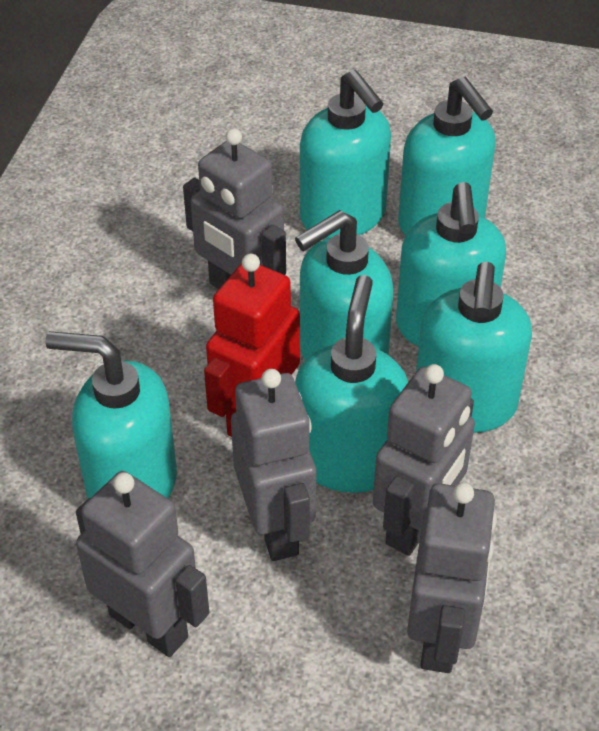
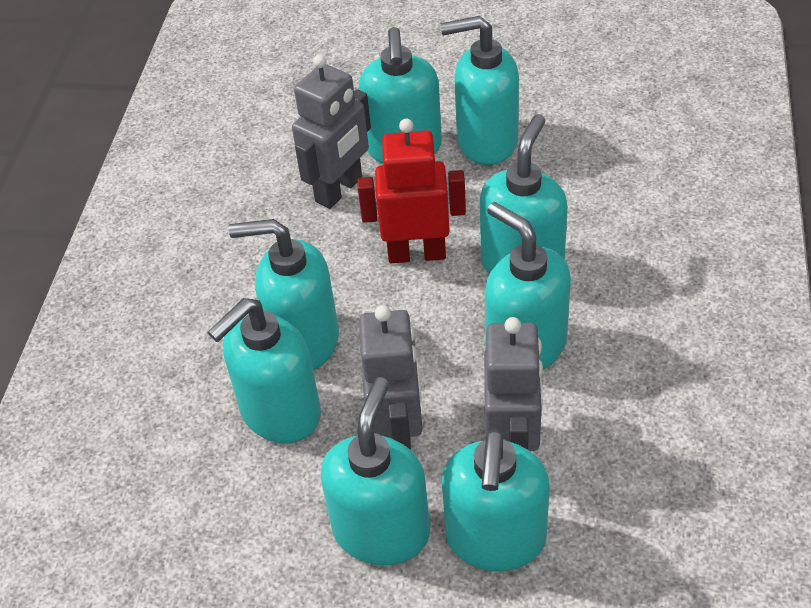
grey robot: [76,471,209,657] [183,128,286,289] [231,369,316,561] [373,364,475,556] [407,482,497,673] = 5 -> [292,54,371,209] [359,305,423,450] [484,317,543,451] = 3
turquoise soap dispenser: [45,331,177,499] [295,210,393,360] [295,275,408,493] [300,70,391,239] [396,182,506,347] [398,77,496,236] [416,262,532,433] = 7 -> [208,298,321,443] [229,219,339,370] [320,377,430,565] [359,27,442,163] [440,16,519,165] [442,429,550,571] [480,114,568,274] [485,202,571,370] = 8

